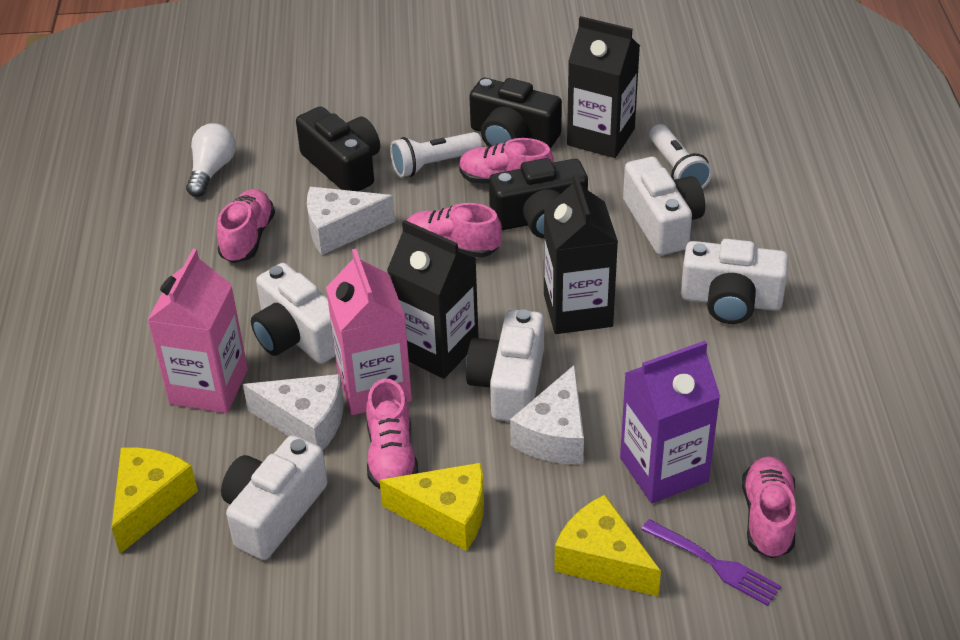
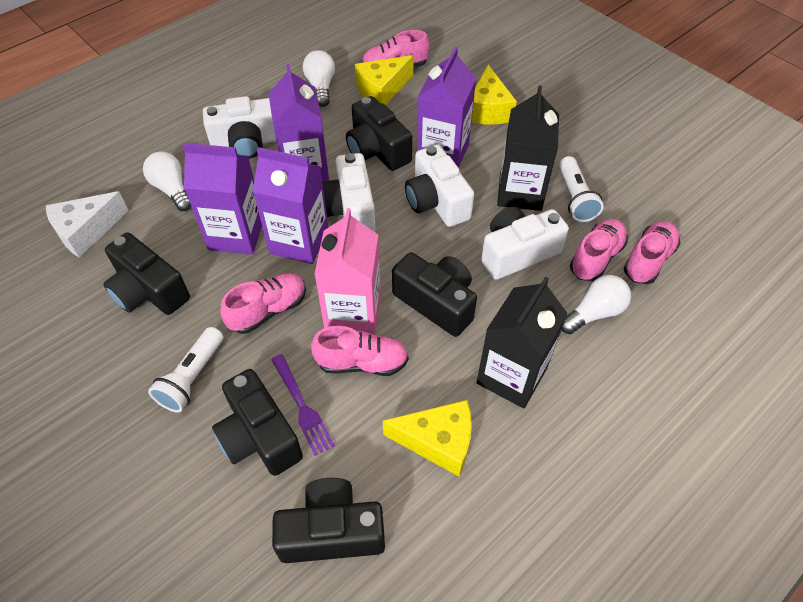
black camera: [296,106,380,191] [469,78,562,148] [489,158,588,238] = 3 -> [103,232,190,315] [212,369,303,476] [272,478,385,563] [346,96,412,171] [392,252,477,337] = 5
black carton: [387,220,479,379] [544,174,618,334] [567,16,640,158] = 3 -> [477,277,568,408] [497,86,559,211] = 2
pink carton: [147,249,248,413] [326,249,412,415] = 2 -> [314,208,381,335] = 1
purple carton: [620,341,720,503] = 1 -> [182,143,262,255] [253,147,329,264] [268,64,329,181] [417,47,476,168] = 4
white camera: [221,435,328,560] [251,263,335,364] [466,309,544,421] [623,157,705,255] [681,239,789,324] = 5 -> [203,96,276,159] [322,153,375,232] [405,145,474,227] [481,207,569,280] = 4
white cheese: [243,374,344,450] [307,187,395,255] [510,365,584,464] = 3 -> [46,191,129,258] = 1
white light bulb: [186,123,236,197] = 1 -> [143,151,191,211] [303,50,335,107] [561,275,631,334] = 3

